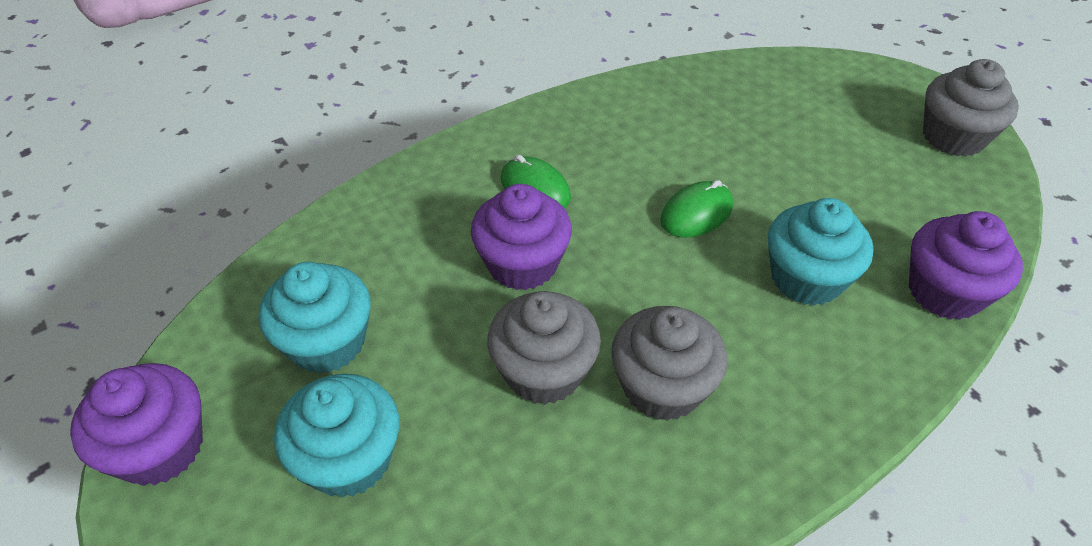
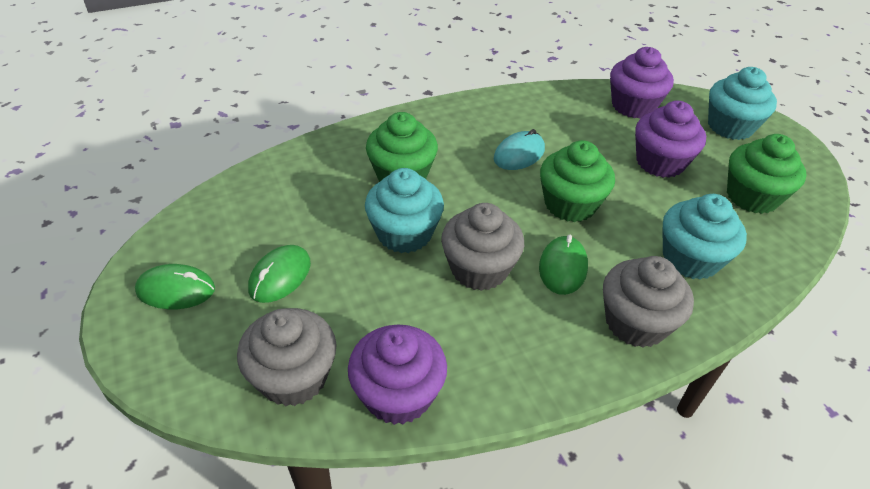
green cupcake: none = 0 -> [366,112,438,182] [540,140,615,222] [727,134,806,214] = 3
green mouse: [501,155,571,208] [660,180,733,238] = 2 -> [135,264,215,309] [248,245,311,303] [539,235,588,295] = 3
turquoise mouse: none = 0 -> [494,129,545,170] = 1

